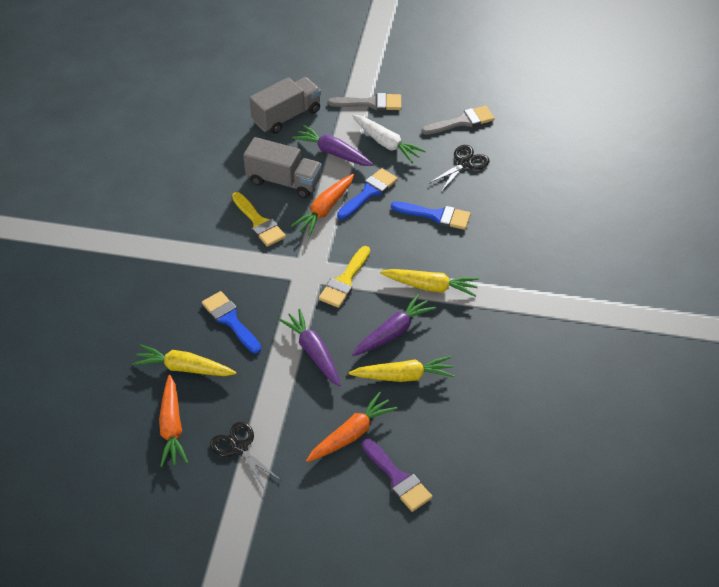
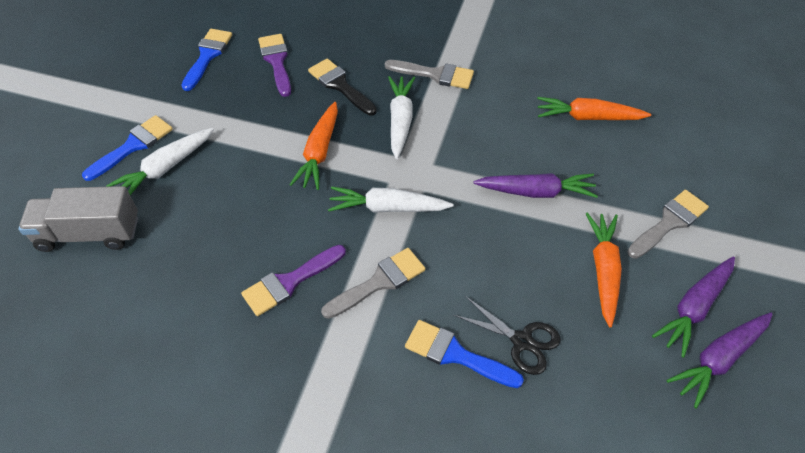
black brush: none = 0 -> [308,58,377,116] = 1
black scissors: [210,422,282,490] [428,145,490,192] = 2 -> [453,296,561,375] = 1
grey brush: [328,93,401,111] [422,106,495,135] = 2 -> [321,248,426,319] [385,60,474,89] [627,190,709,259] = 3
grey truck: [243,137,322,198] [249,77,321,134] = 2 -> [18,186,138,252] = 1
purple brush: [362,438,433,512] = 1 -> [241,245,346,316] [258,34,291,97] = 2
white carrot: [352,114,426,163] = 1 -> [106,128,214,195] [328,187,454,213] [388,76,415,159] = 3
yellow brush: [232,192,286,247] [319,246,370,308] = 2 -> none = 0
yellow carrot: [132,344,236,376] [349,356,455,382] [380,269,479,297] = 3 -> none = 0

